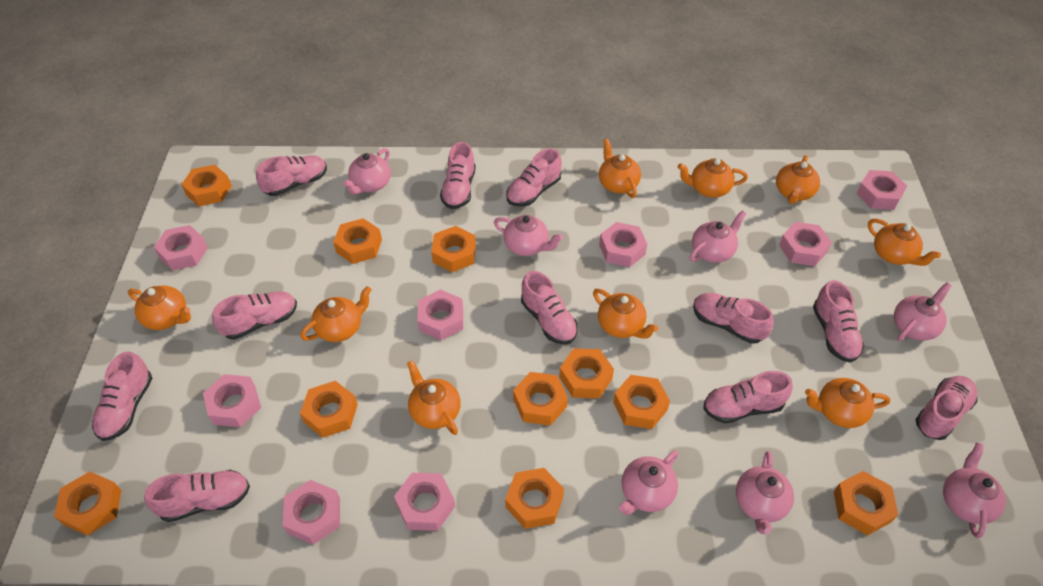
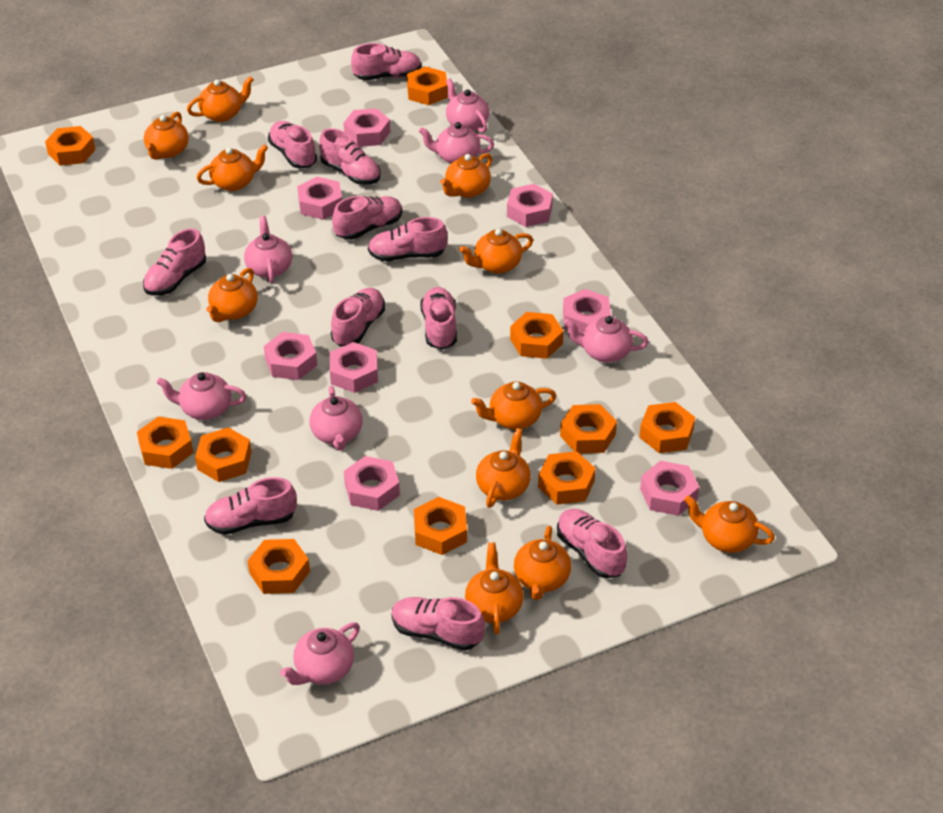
orange teapot: [128,285,191,330] [300,286,372,342] [407,360,461,435] [593,289,658,338] [599,139,641,198] [678,158,748,198] [776,155,820,204] [805,378,890,428] [868,219,941,266] = 9 -> [144,112,189,160] [187,76,254,122] [197,144,268,191] [206,268,258,322] [440,153,492,198] [459,229,533,274] [465,543,523,634] [471,381,556,430] [476,428,531,508] [514,526,571,600] [684,495,775,553] = 11

